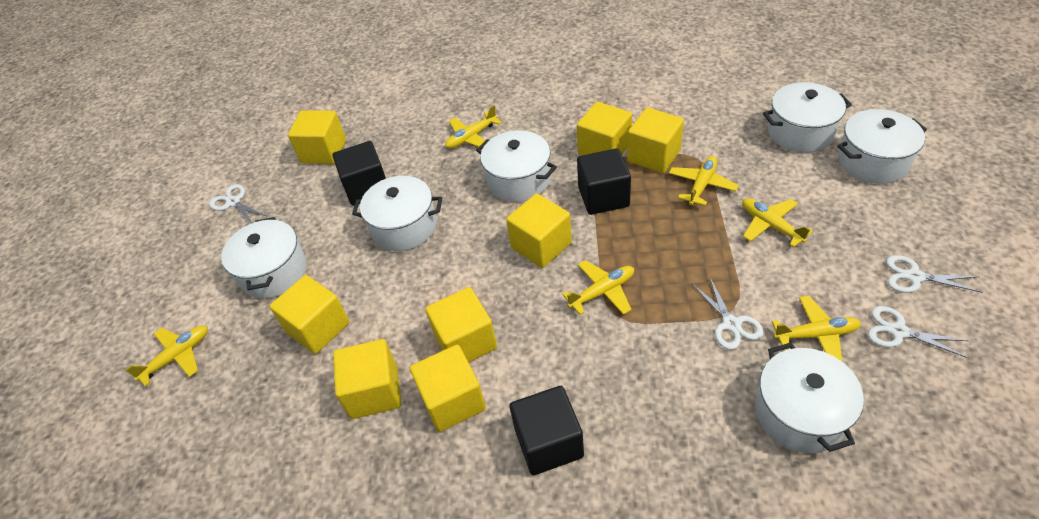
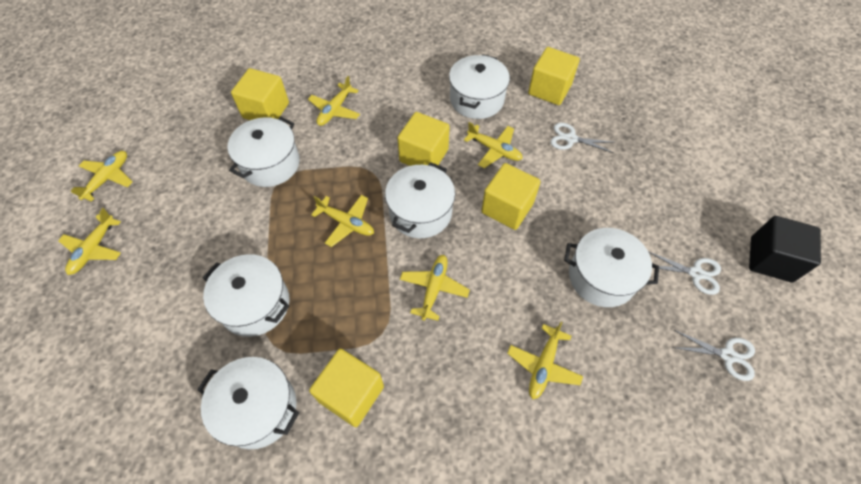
black cube: [333,141,386,206] [509,386,584,475] [577,148,631,215] = 3 -> [749,216,821,283] = 1
white scissors: [209,184,268,224] [692,278,764,350] [868,306,968,358] [886,255,983,293] = 4 -> [550,123,614,153] [648,251,721,295] [672,330,755,381] = 3
yellow cube: [270,275,349,354] [288,110,346,164] [333,339,401,419] [410,345,486,432] [425,287,497,363] [506,194,572,268] [577,102,632,156] [627,108,684,173] = 8 -> [231,68,289,120] [309,349,384,427] [397,112,450,166] [481,163,541,230] [528,47,580,105] = 5
yellow plane: [126,326,208,386] [445,105,502,149] [562,260,634,315] [669,156,739,206] [742,198,813,247] [772,296,861,361] = 6 -> [58,208,121,275] [70,151,133,202] [308,76,360,126] [311,195,374,247] [400,255,470,321] [464,122,523,168] [507,322,583,399] = 7

